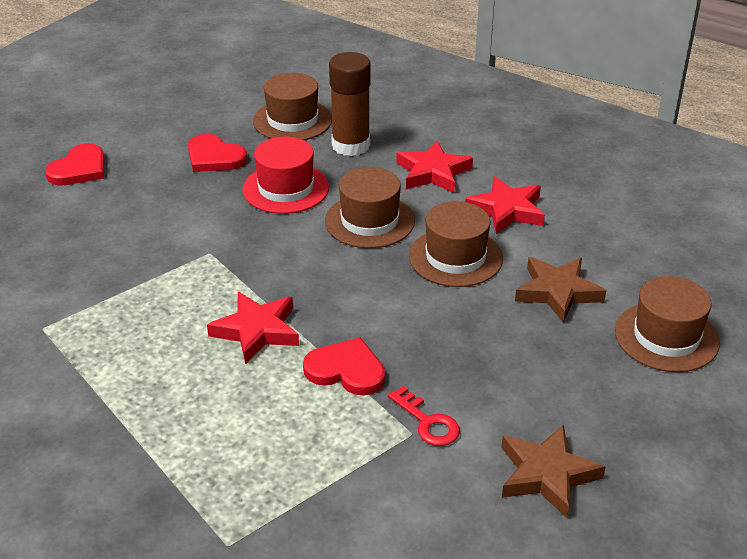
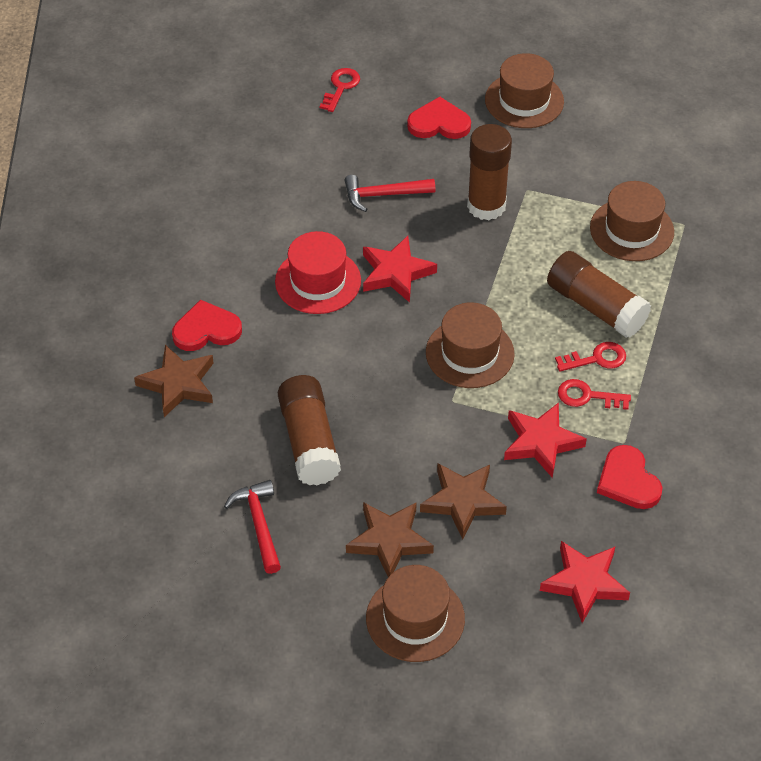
brown glue stick: [329,52,371,156] = 1 -> [278,375,341,485] [467,124,512,221] [547,251,651,338] = 3
brown star: [501,425,606,518] [515,257,606,323] = 2 -> [134,345,214,417] [346,502,434,577] [420,463,507,539] = 3
red hammer: none = 0 -> [224,480,281,574] [344,175,435,212] = 2
red key: [388,386,460,446] = 1 -> [319,68,360,112] [555,342,626,371] [558,379,631,410] = 3

